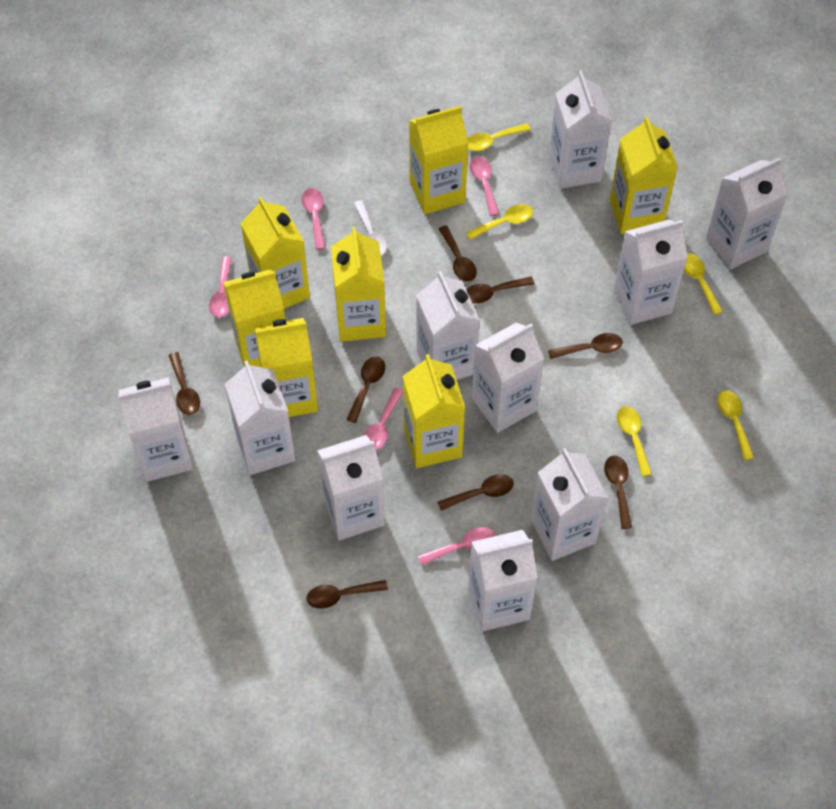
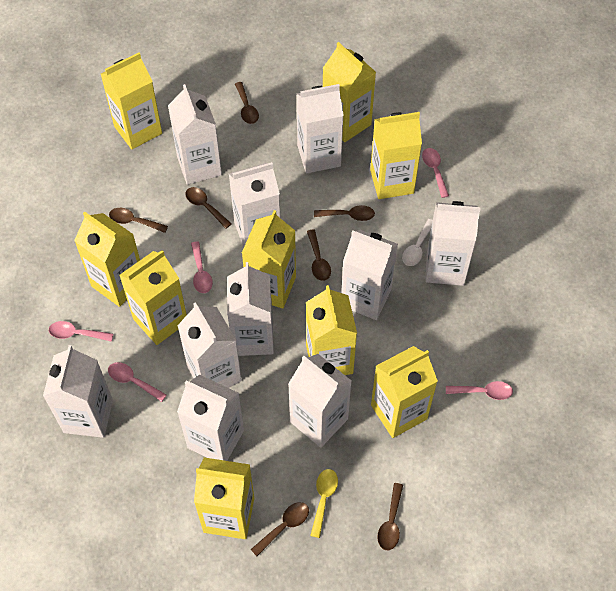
brown spoon: [169,352,200,415] [307,580,388,609] [346,356,385,423] [438,225,477,282] [438,474,514,511] [466,277,534,304] [548,333,623,359] [604,456,632,529] = 8 -> [109,208,168,233] [185,187,232,229] [235,82,259,124] [250,502,309,556] [307,230,331,281] [314,205,375,221] [377,483,403,550] = 7
yellow carton: [223,269,285,367] [240,197,310,309] [254,318,318,417] [331,227,386,342] [403,354,465,468] [409,106,468,214] [610,116,678,234] = 7 -> [74,212,140,307] [101,52,162,149] [119,250,187,345] [194,457,254,539] [242,210,296,308] [306,285,357,375] [323,42,376,142] [370,112,422,199] [371,346,438,438] = 9
yellow spoon: [466,204,533,240] [468,123,531,151] [617,406,652,477] [684,253,723,315] [717,390,754,460] = 5 -> [310,469,338,538] = 1

